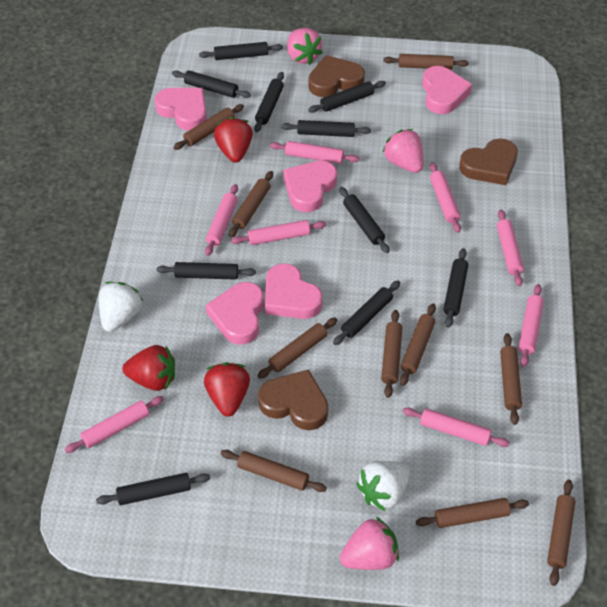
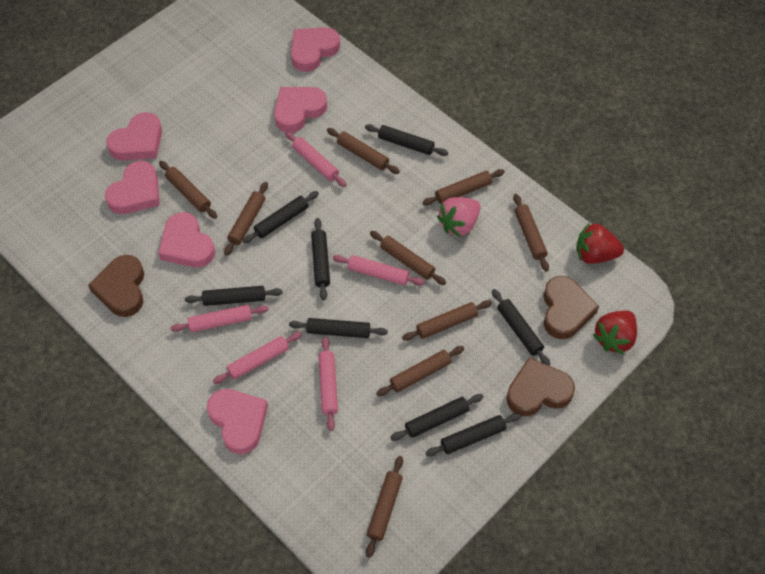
black rolling pin: [96,473,210,505] [157,262,256,280] [172,70,251,98] [199,42,283,60] [254,72,284,132] [281,120,371,137] [308,81,386,113] [333,281,400,345] [339,187,390,253] [443,248,468,328] = 10 -> [185,286,282,306] [243,191,319,243] [289,318,388,338] [311,218,330,300] [365,124,448,156] [390,394,483,441] [425,413,521,456] [492,289,550,366] = 8
brown rolling pin: [173,104,244,150] [221,450,327,492] [229,171,273,238] [258,317,337,379] [381,310,402,398] [383,54,469,70] [400,304,436,386] [416,498,529,528] [500,333,522,425] [547,480,576,586] = 10 -> [159,161,217,219] [224,182,268,256] [327,128,400,174] [366,456,403,558] [370,231,446,285] [376,346,464,396] [402,300,492,341] [422,169,505,206] [513,194,549,271] = 9
pink heart: [154,88,207,131] [206,282,264,345] [265,263,322,319] [283,161,337,212] [422,66,472,114] = 5 -> [105,161,160,214] [106,112,162,160] [158,212,215,267] [207,389,268,454] [274,87,327,132] [291,27,340,72] = 6
pink rolling pin: [65,396,164,453] [205,184,238,256] [231,220,326,245] [270,141,360,164] [403,408,510,447] [430,162,461,233] [497,210,524,286] [518,284,544,367] = 8 -> [171,305,269,332] [213,332,302,384] [285,131,347,187] [318,337,338,431] [333,255,425,286] = 5
pink strawberry: [287,28,323,65] [340,517,399,570] [383,129,423,173] = 3 -> [437,197,480,237] = 1
red strawberry: [123,345,175,391] [204,362,250,417] [214,117,253,163] = 3 -> [576,223,624,264] [593,311,637,355] = 2
white strawberry: [99,282,143,332] [356,461,410,512] = 2 -> none = 0

